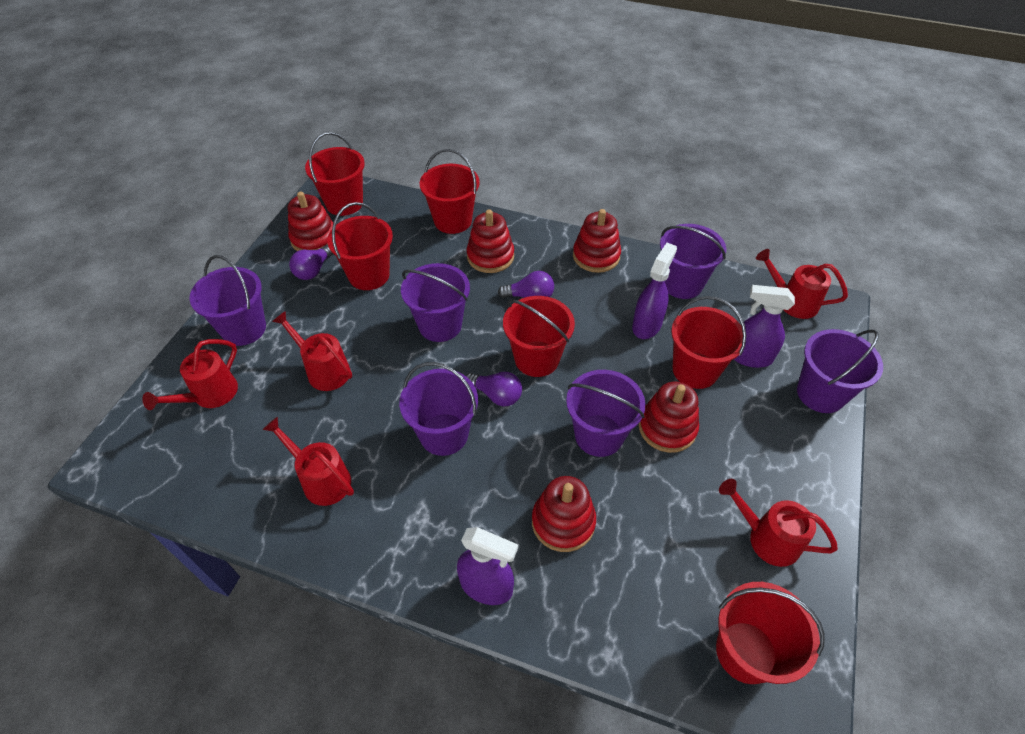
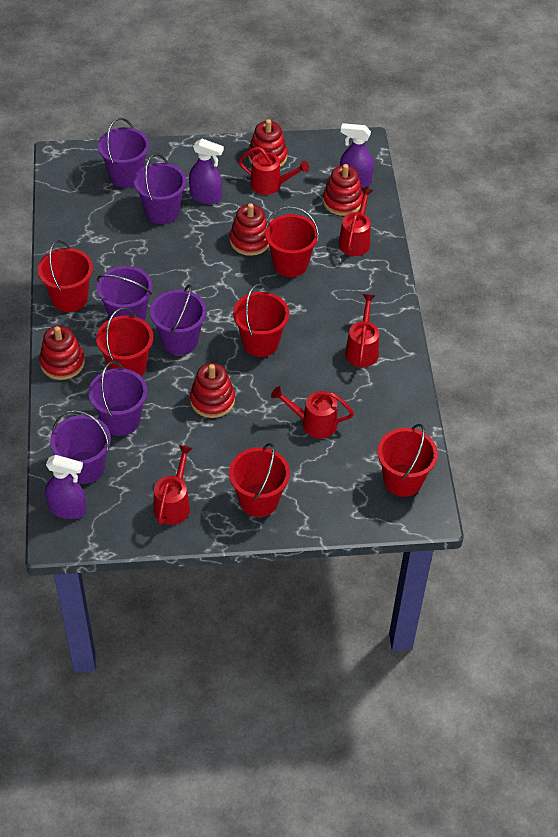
purple light bulb: [289,244,333,280] [466,372,522,407] [498,271,554,298] = 3 -> none = 0

